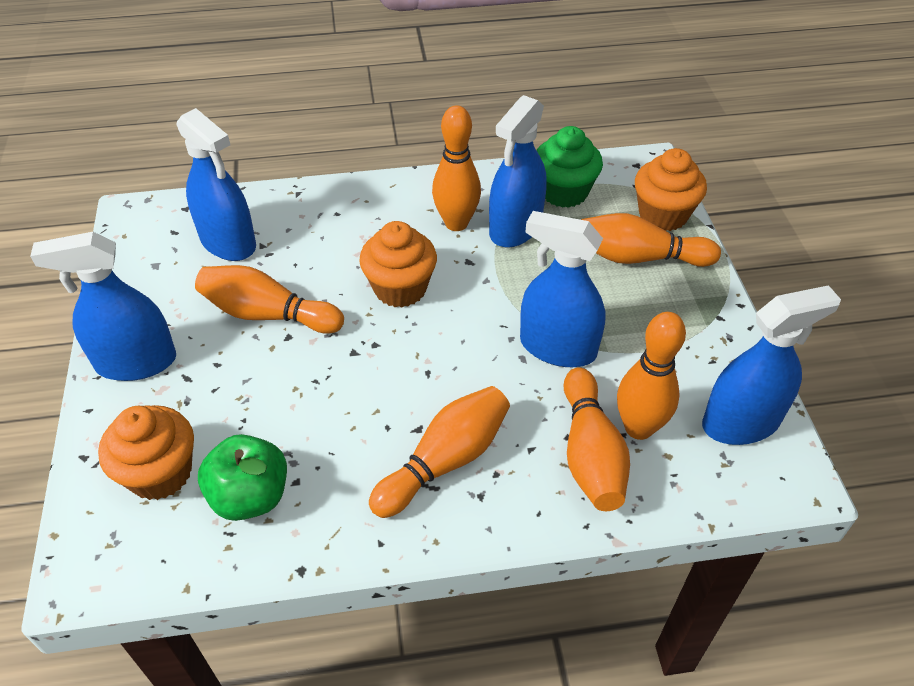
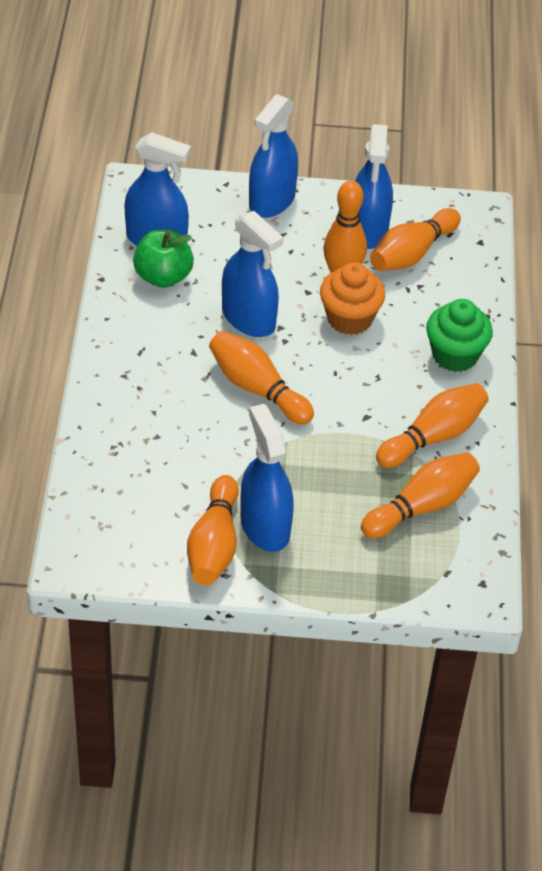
orange cupcake: [98,405,194,500] [359,221,437,308] [635,148,707,231] = 3 -> [320,262,385,335] = 1

